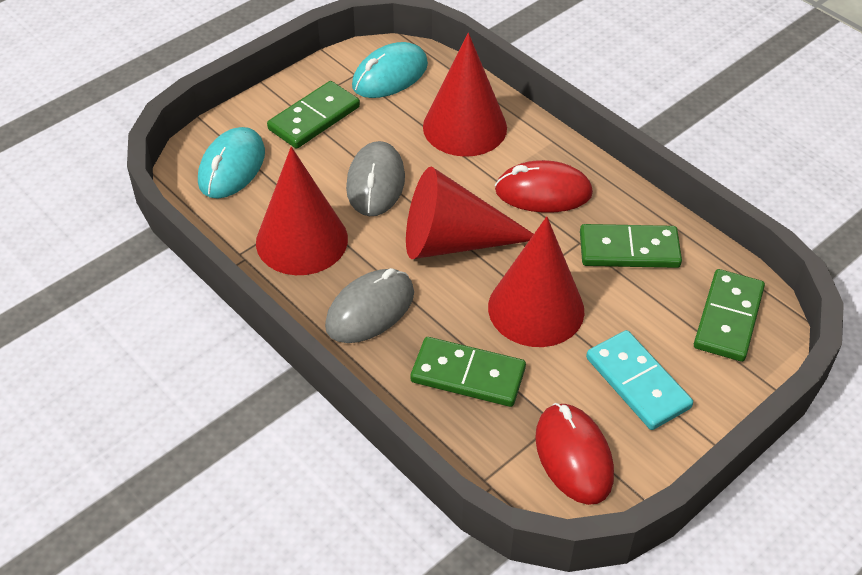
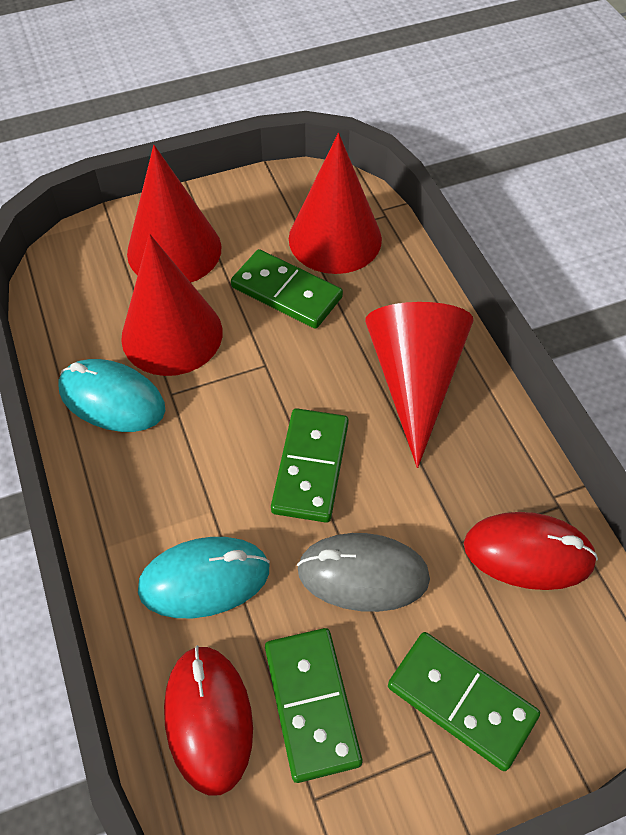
grey mouse: [325,268,414,343] [346,141,405,216] = 2 -> [297,533,430,612] = 1
turquoise domino: [586,330,693,430] = 1 -> none = 0

